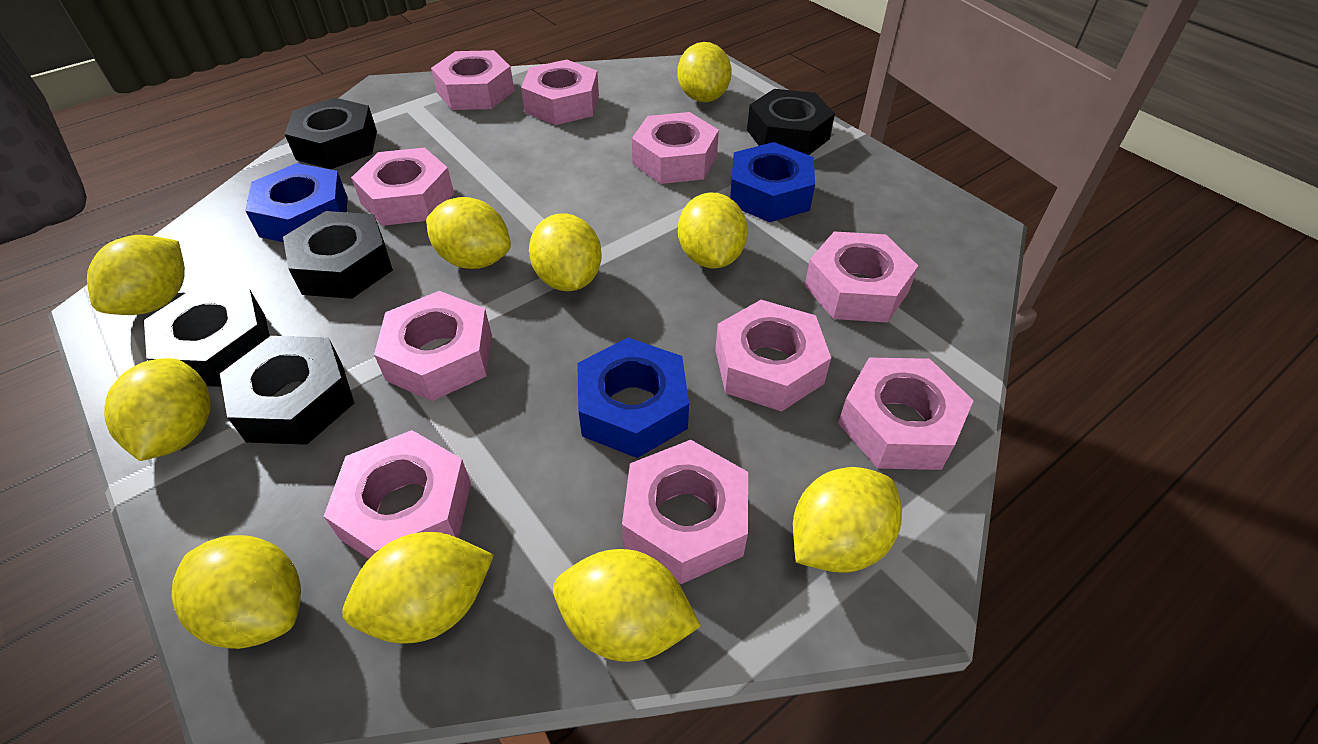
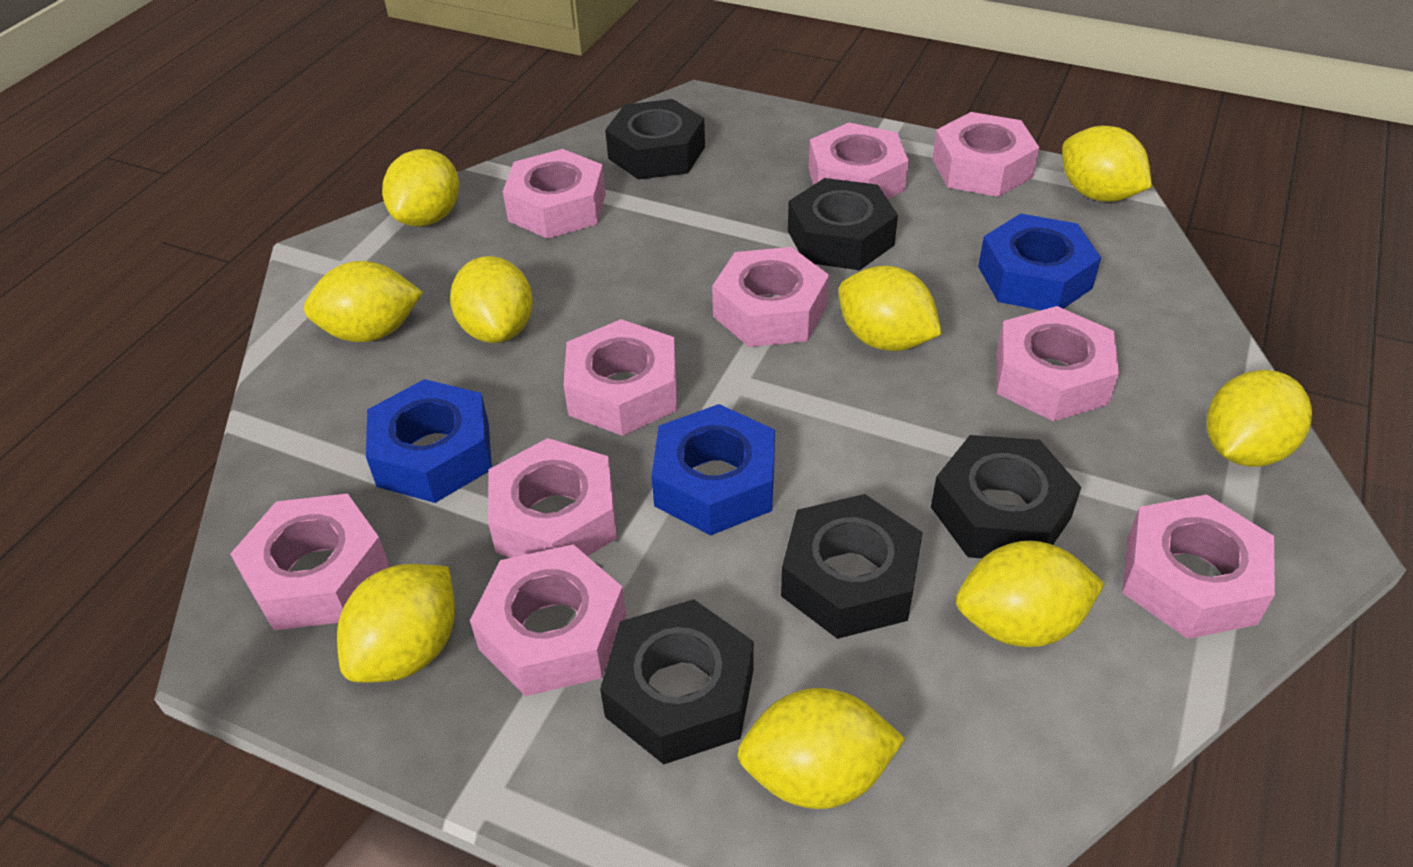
yellow lemon: [87,235,185,315] [104,358,211,461] [171,535,301,649] [342,532,494,644] [426,197,511,269] [529,213,602,291] [553,549,701,662] [677,42,732,102] [678,193,748,268] [793,467,902,573] = 10 -> [304,261,423,342] [337,564,455,682] [382,149,459,227] [450,256,533,343] [737,688,905,809] [839,266,942,351] [956,541,1105,647] [1062,126,1152,202] [1207,370,1312,467] = 9

